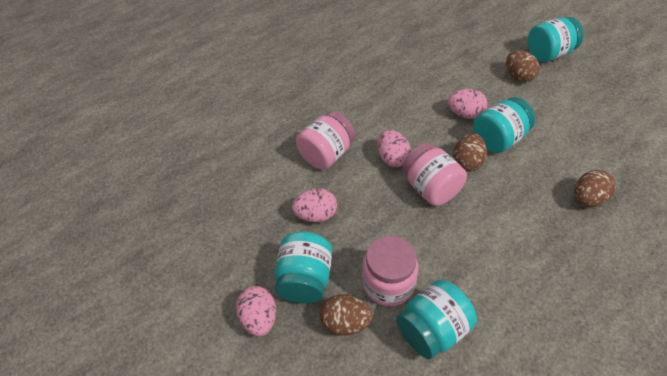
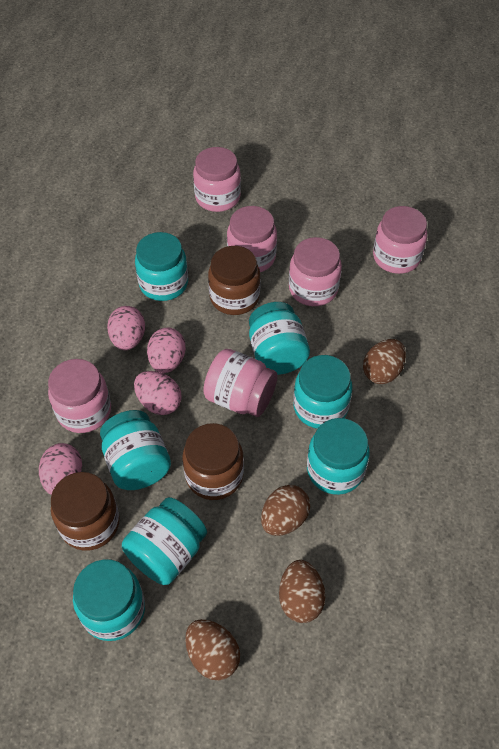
brown jar: none = 0 -> [51,472,120,551] [183,423,244,500] [208,246,260,315] = 3
pink jar: [296,111,355,170] [362,236,419,306] [402,143,467,206] = 3 -> [48,359,111,433] [193,147,241,212] [203,349,277,417] [227,206,277,272] [289,237,342,306] [373,206,427,274] = 6
turquoise jar: [275,231,332,304] [396,280,477,359] [473,97,535,153] [527,17,583,62] = 4 -> [73,559,145,641] [100,410,171,490] [122,497,207,585] [135,232,188,301] [249,302,310,375] [293,355,353,429] [307,418,370,495] = 7

